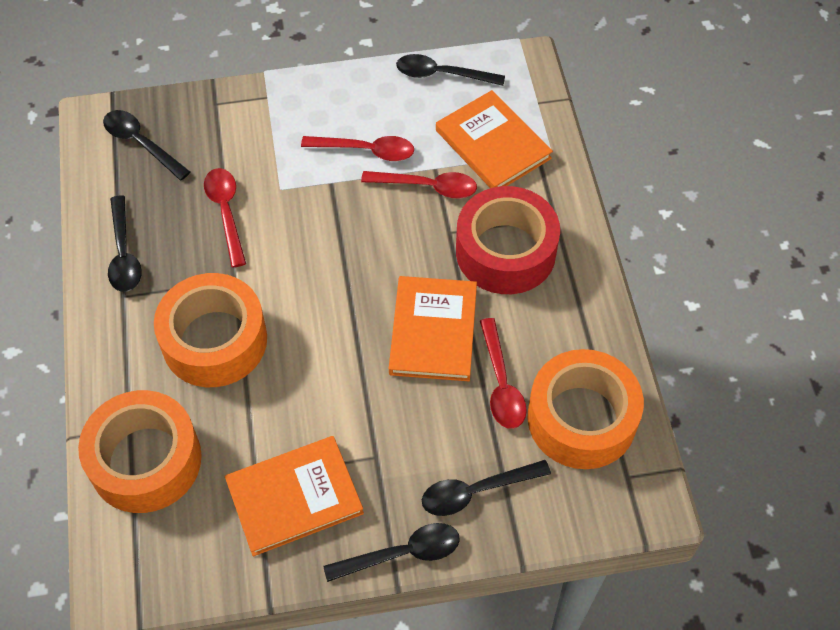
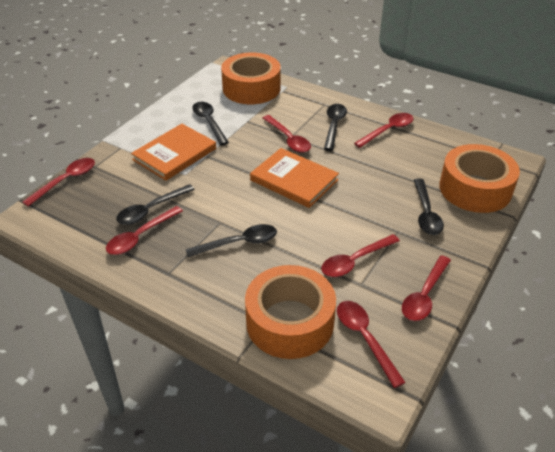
orange book: [225,436,364,556] [389,276,477,381] [436,90,553,188] = 3 -> [131,124,216,181] [250,148,339,208] = 2
red spoon: [204,168,246,267] [301,136,414,161] [361,171,477,199] [480,318,527,429] = 4 -> [23,158,95,207] [106,206,183,255] [263,115,311,153] [321,234,400,277] [337,301,406,388] [354,113,414,148] [402,255,451,321] = 7
red tape: [456,186,560,294] = 1 -> none = 0

